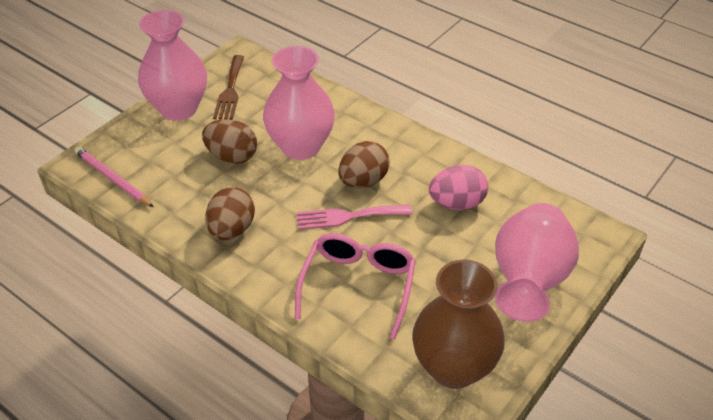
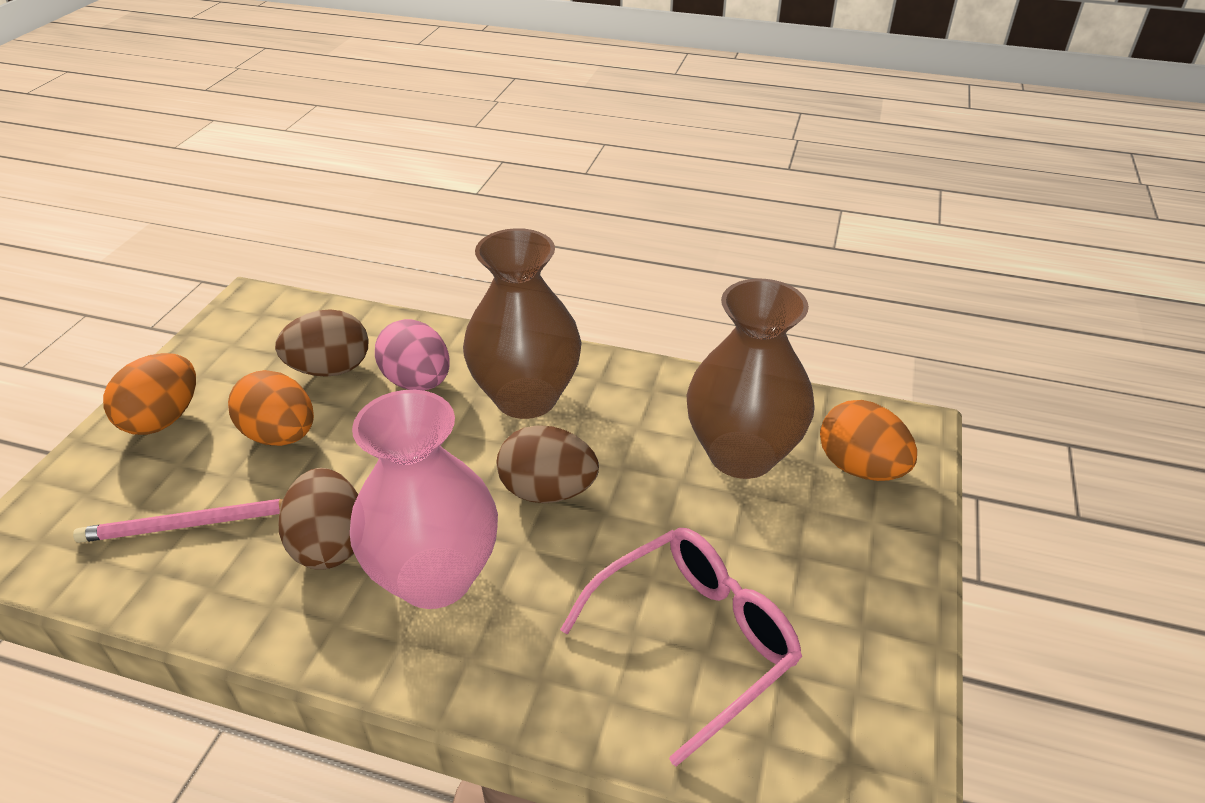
brown fork: [213,55,244,120] = 1 -> none = 0
brown vase: [412,260,505,389] = 1 -> [463,228,582,419] [687,279,815,479] = 2
orange egg: none = 0 -> [103,353,196,435] [228,370,314,446] [820,400,917,481] = 3
pink fork: [297,205,412,230] = 1 -> none = 0
pink vase: [138,10,207,121] [263,46,335,160] [495,203,579,322] = 3 -> [350,390,498,609] = 1

